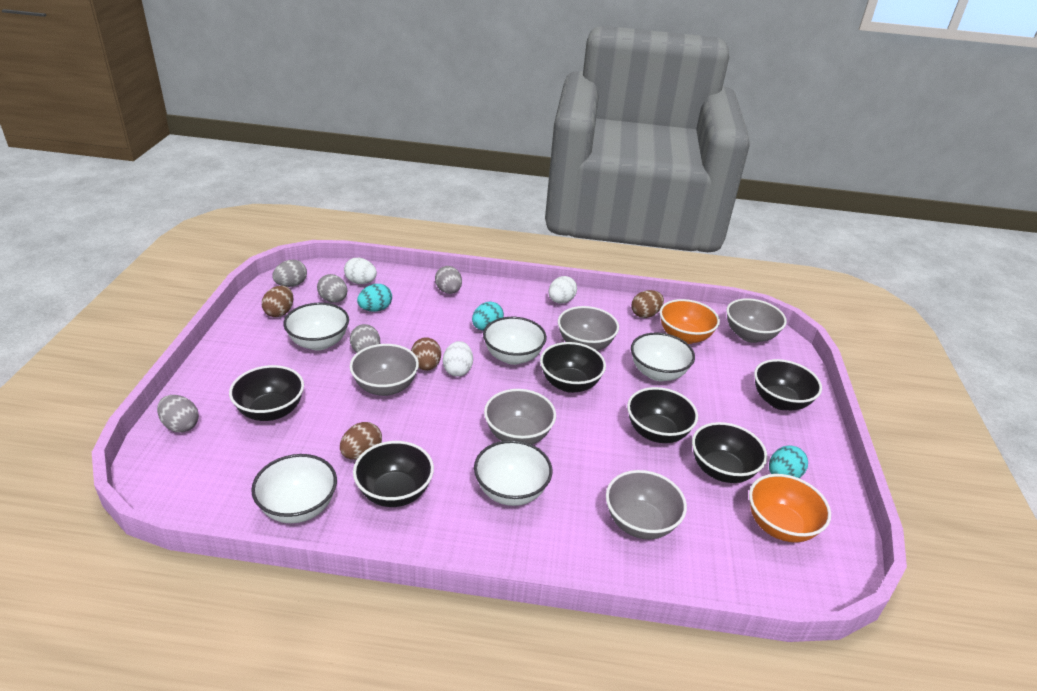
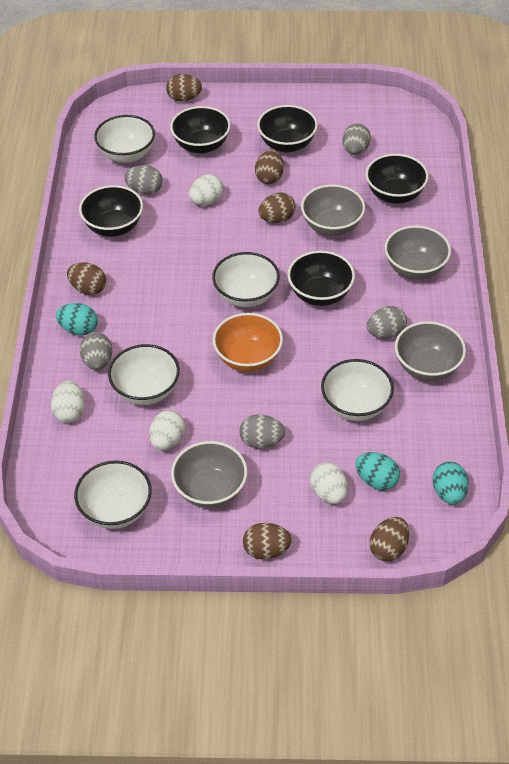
black bowl: [229,365,304,421] [353,441,434,507] [540,342,606,393] [627,387,698,443] [692,422,767,483] [754,359,822,410] = 6 -> [79,185,143,237] [170,106,231,154] [257,105,318,153] [287,251,355,306] [366,154,428,204] = 5
brown egg: [262,286,293,317] [340,422,382,460] [411,337,441,371] [631,290,664,318] = 4 -> [67,263,106,295] [166,74,202,101] [243,523,292,559] [255,150,284,184] [259,192,296,223] [370,517,409,562] = 6
grey bowl: [350,344,419,396] [484,389,556,444] [558,306,619,351] [606,470,687,539] [726,298,787,343] = 5 -> [171,441,247,508] [301,185,365,236] [385,225,451,279] [395,321,466,381] = 4
orange bowl: [660,299,720,344] [749,474,831,543] = 2 -> [213,313,283,372] = 1
white egg: [344,258,377,284] [443,341,473,377] [549,276,577,303] = 3 -> [51,381,85,423] [149,410,185,450] [189,174,224,205] [310,462,348,504] = 4

